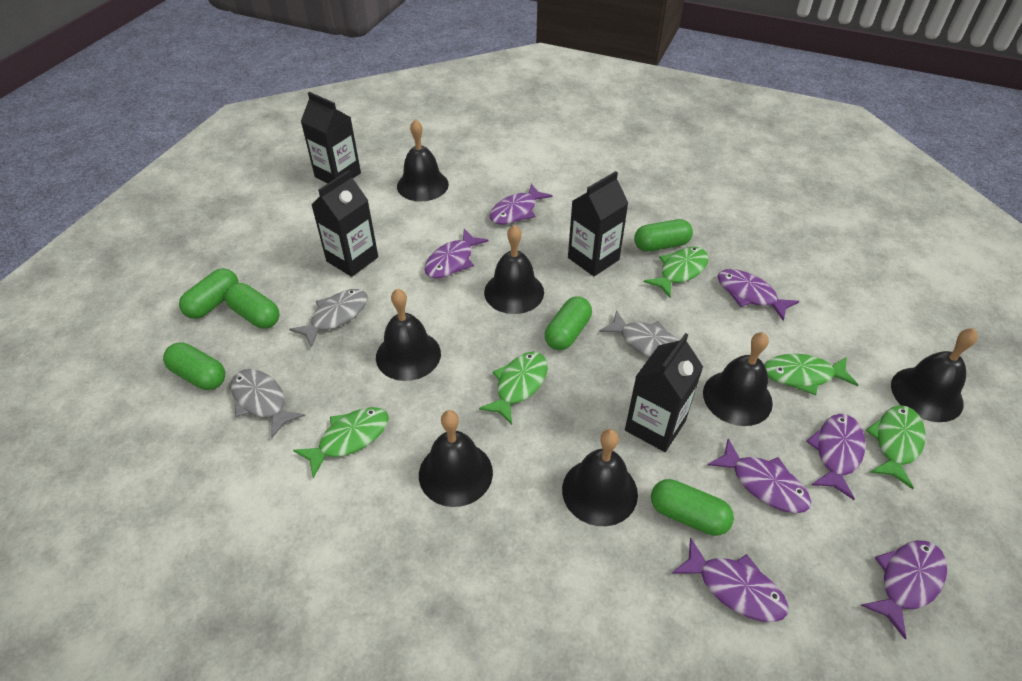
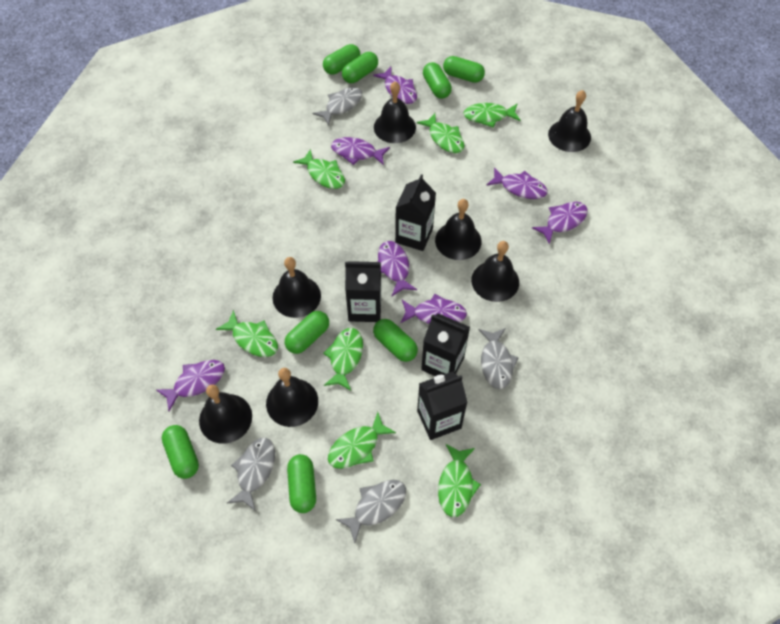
green capsule: [163,343,225,390] [179,268,238,319] [225,283,280,329] [545,296,592,350] [634,219,693,252] [651,479,734,536] = 6 -> [162,425,199,479] [285,311,329,354] [287,454,316,513] [323,44,361,75] [342,52,378,83] [373,319,418,362] [423,62,452,99] [443,56,485,83] = 8
green fish: [293,407,389,478] [479,352,548,425] [644,247,709,298] [764,354,858,395] [866,405,925,489] = 5 -> [216,310,278,357] [293,149,345,189] [323,328,363,391] [328,412,396,469] [417,113,465,153] [438,444,481,517] [463,103,521,128] = 7
grey fish: [231,369,305,438] [289,289,368,348] [599,310,679,357] = 3 -> [227,438,275,511] [313,87,362,126] [336,480,406,543] [479,328,519,389] = 4

